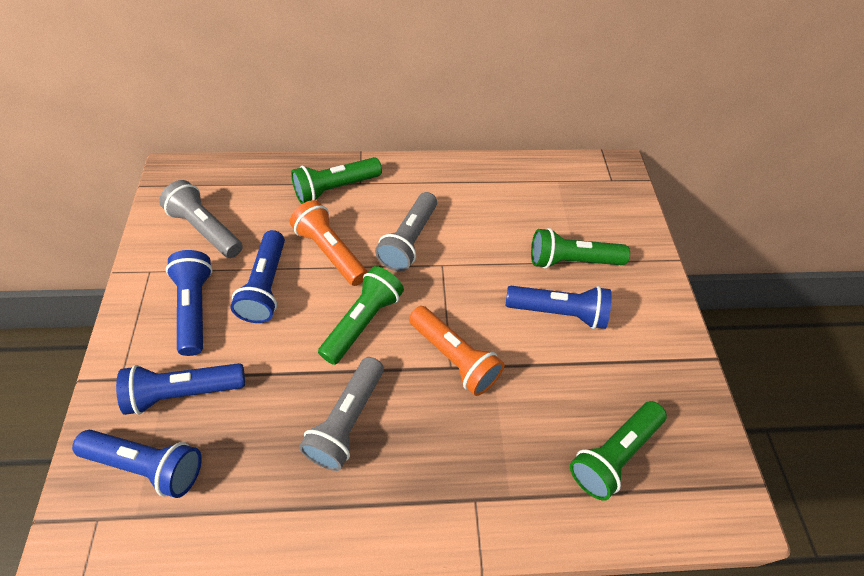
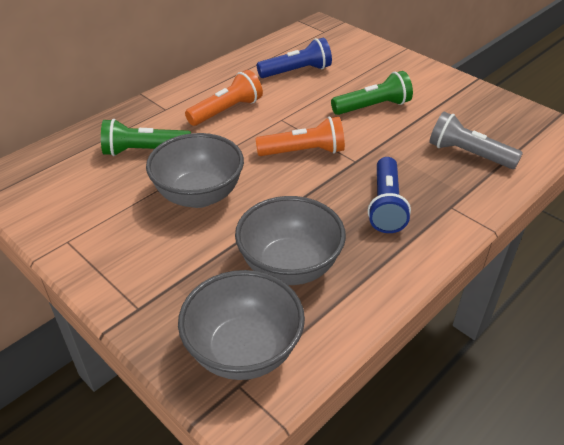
blue flashlight: [72,430,202,498] [116,363,245,415] [166,250,213,356] [231,230,285,323] [506,286,612,329] = 5 -> [257,38,332,78] [368,157,411,233] = 2
green flashlight: [291,157,382,204] [318,266,404,365] [531,228,630,269] [570,401,667,501] = 4 -> [101,119,191,156] [331,71,413,115] = 2
grey bowl: none = 0 -> [146,133,244,208] [178,270,305,380] [235,196,346,285] = 3
grey flashlight: [159,180,243,258] [299,357,384,471] [375,192,437,272] = 3 -> [429,112,523,169] = 1

